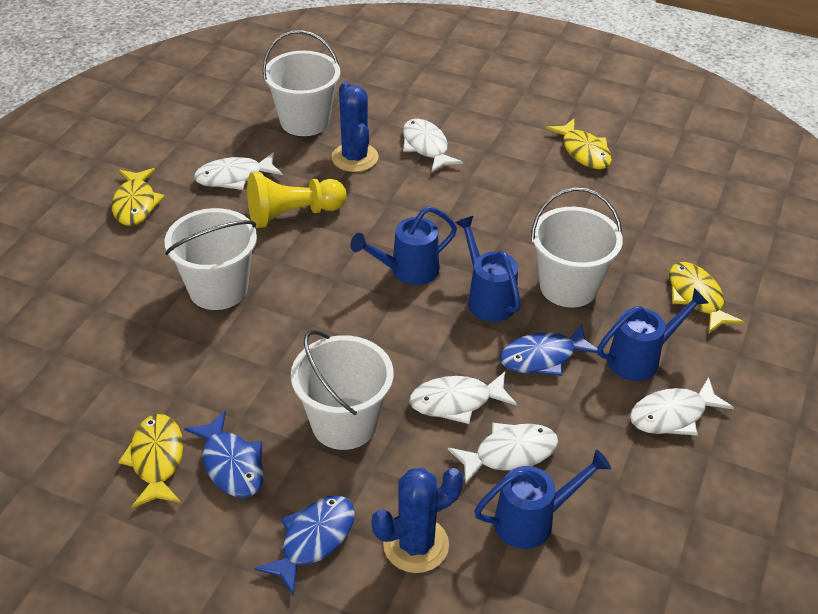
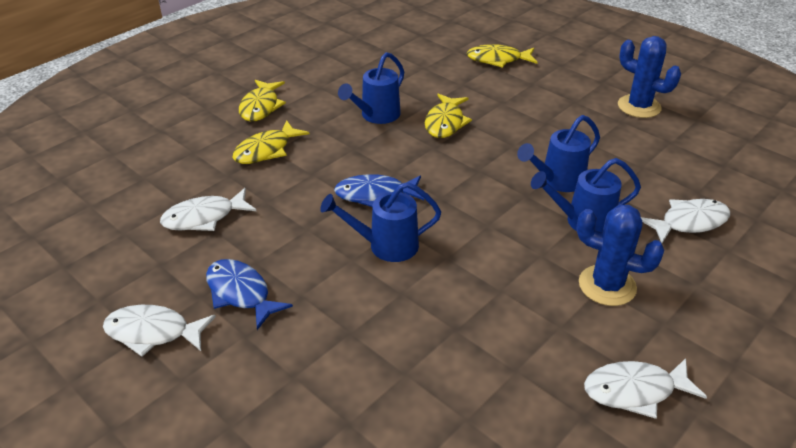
blue fish: [184,410,264,498] [254,495,355,596] [500,324,598,376] = 3 -> [206,259,293,330] [334,174,424,207] = 2
white bucket: [165,208,257,310] [263,30,340,136] [291,330,394,450] [531,188,623,307] = 4 -> none = 0
white fish: [194,152,283,190] [403,119,463,173] [409,372,517,424] [448,423,558,485] [630,377,734,436] = 5 -> [103,305,216,357] [160,188,256,231] [584,358,707,419] [641,199,730,243] = 4
yellow pawn: [247,172,347,228] = 1 -> none = 0

